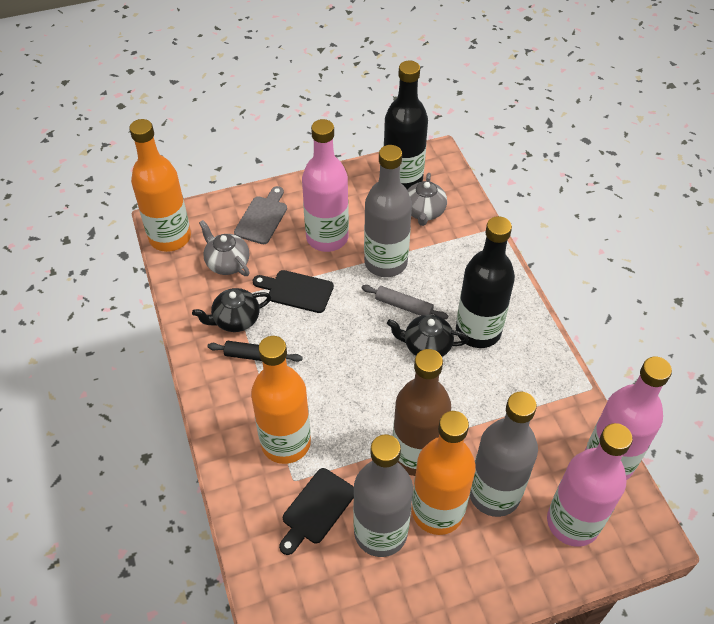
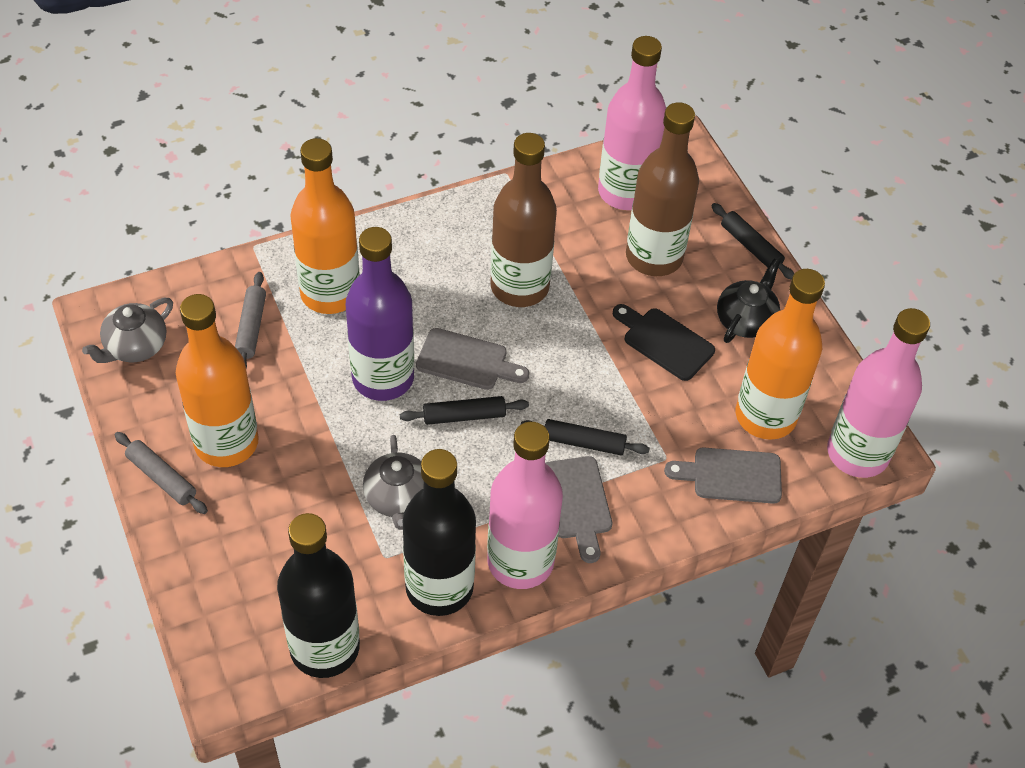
black cutting board: [253,270,334,313] [279,468,354,555] = 2 -> [613,304,715,381] = 1
black rolling pin: [207,341,303,362] = 1 -> [400,396,529,425] [521,419,650,455] [711,203,794,280] = 3
black teapot: [192,288,271,332] [387,315,469,357] = 2 -> [717,259,780,343] = 1
brown bottle: [393,349,451,476] = 1 -> [490,133,557,307] [626,102,699,276] = 2
grey bottle: [353,434,413,557] [364,145,412,277] [470,392,538,517] = 3 -> none = 0
grey cutting board: [234,186,287,244] = 1 -> [416,328,529,390] [545,456,612,563] [664,447,782,504] = 3
grey rolling pin: [362,285,448,319] = 1 -> [115,432,208,514] [235,272,266,369] = 2
purple bottle: none = 0 -> [346,227,414,401] = 1

